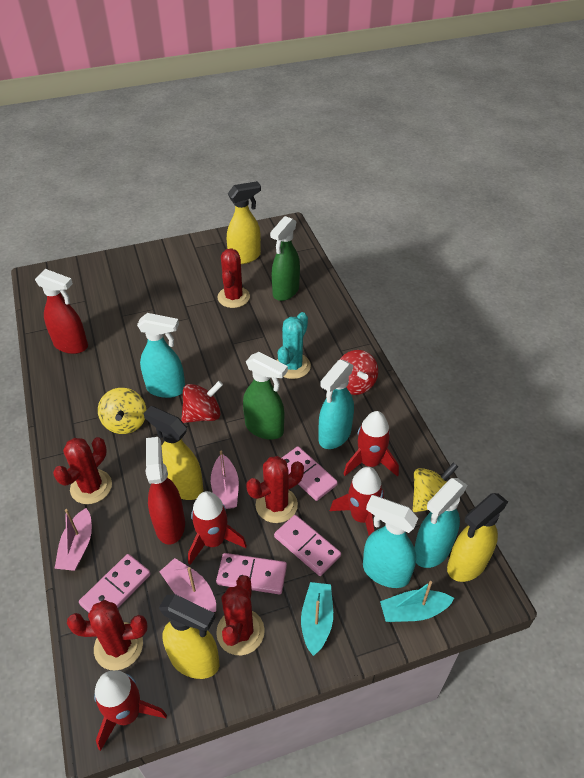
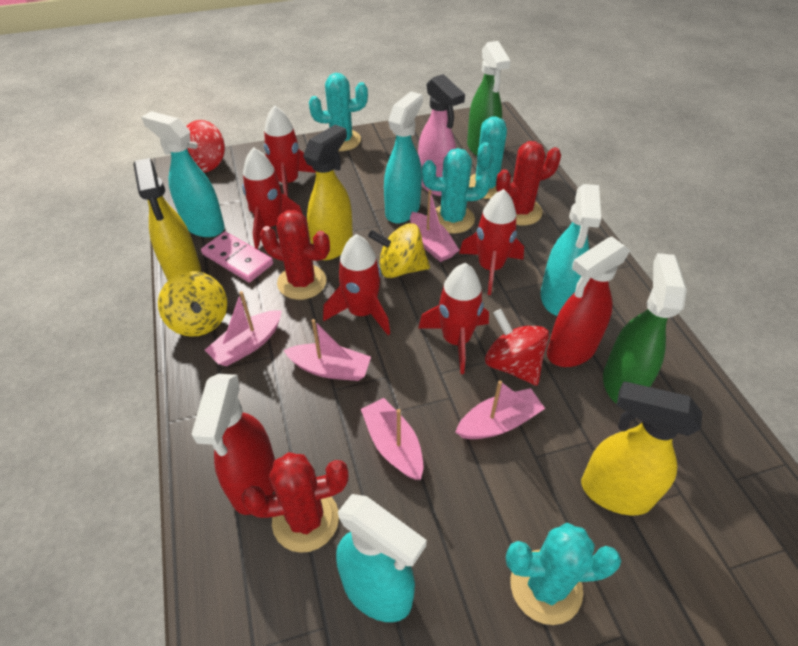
pink boat: [54,508,92,571] [159,558,216,612] [211,450,239,509] = 3 -> [205,291,282,366] [283,319,371,381] [361,398,424,480] [410,190,459,262] [456,380,545,439] = 5
pink domino: [79,554,151,613] [216,553,287,594] [274,515,341,576] [282,446,338,501] = 4 -> [201,232,273,282] = 1
pink spray bottle: none = 0 -> [418,74,465,196] = 1
red cactus: [53,437,112,504] [67,600,147,670] [216,575,265,655] [217,248,250,308] [246,456,304,523] = 5 -> [242,452,349,553] [260,210,330,300] [496,141,561,226] = 3
red rocket: [94,670,167,751] [188,491,247,565] [330,467,384,536] [343,411,399,477] = 4 -> [242,147,303,249] [264,105,316,197] [323,234,390,335] [418,263,489,374] [459,189,524,295] = 5
turquoise boat: [301,582,333,656] [380,581,454,622] = 2 -> none = 0
turquoise cactus: [277,312,311,379] = 1 -> [309,73,368,151] [422,148,491,234] [469,117,507,199] [506,523,621,625] = 4
yellow spray bottle: [143,406,203,500] [159,594,219,679] [227,181,261,264] [447,493,508,582] = 4 -> [133,158,201,280] [303,124,353,260] [581,382,702,515] = 3

